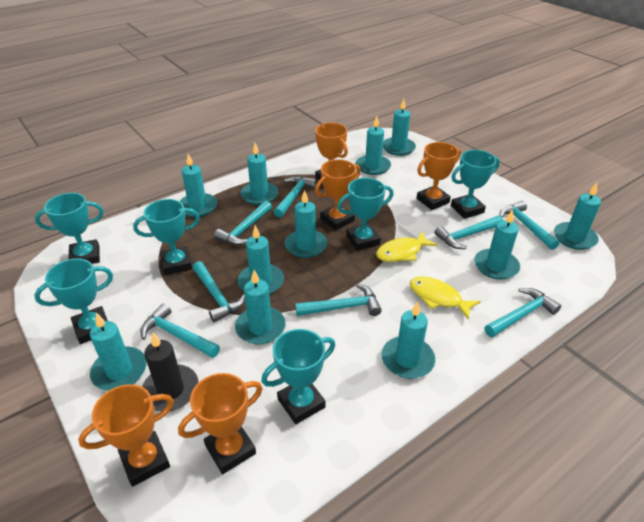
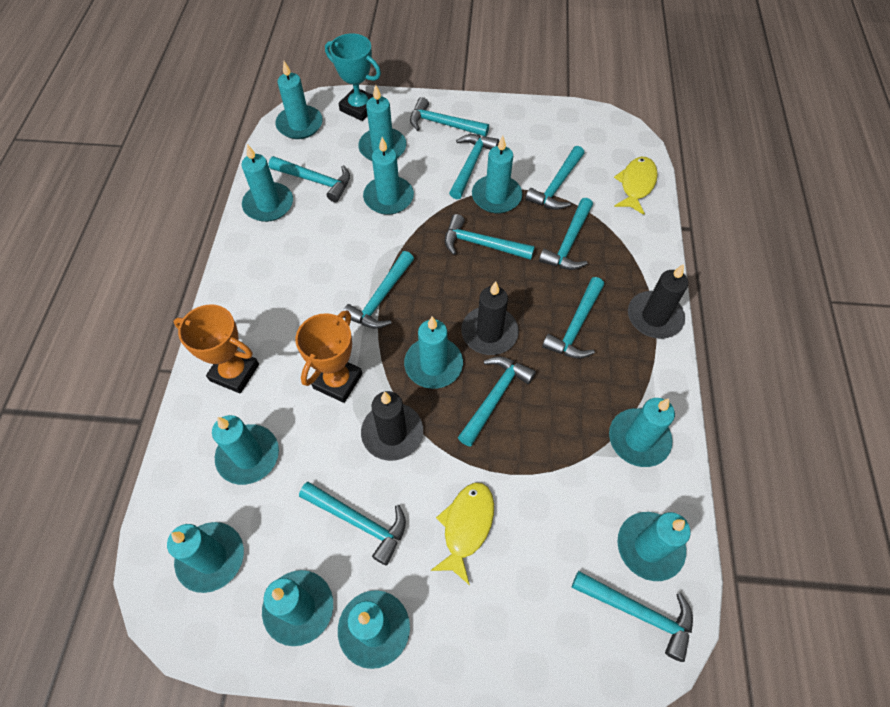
black candle: [142,333,199,412] = 1 -> [361,391,423,461] [461,281,519,355] [628,264,688,339] = 3
orange trophy: [78,384,174,487] [178,373,263,474] [315,123,348,180] [315,159,361,230] [417,142,461,210] = 5 -> [174,304,259,394] [296,310,362,403] = 2
turquoise candle: [90,313,147,391] [179,154,217,217] [235,270,286,345] [237,225,284,294] [240,143,279,205] [285,190,327,258] [356,116,391,175] [381,301,435,379] [383,99,416,156] [474,209,520,280] [554,183,601,250] = 11 -> [167,522,244,593] [212,415,279,485] [242,144,293,222] [262,570,333,646] [275,61,323,139] [338,590,410,669] [358,85,406,161] [363,137,414,215] [404,316,463,389] [472,136,522,213] [609,398,675,467] [617,512,691,581] = 12
turquoise hammer: [140,303,220,358] [193,261,245,322] [214,201,272,245] [274,176,317,218] [295,284,382,316] [434,215,503,249] [485,288,561,337] [500,201,559,250] = 8 -> [269,156,350,202] [299,482,406,566] [343,251,414,329] [410,97,489,137] [445,214,535,260] [449,134,499,199] [458,357,536,447] [525,146,584,210] [539,198,593,270] [542,277,604,359] [572,571,693,662] = 11
turquoise trophy: [34,259,113,344] [35,193,104,264] [133,199,200,275] [261,329,335,424] [337,178,394,251] [451,150,500,219] = 6 -> [325,33,381,121] = 1

